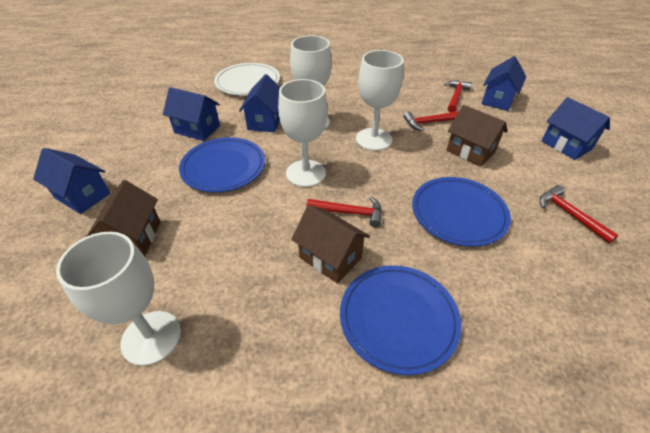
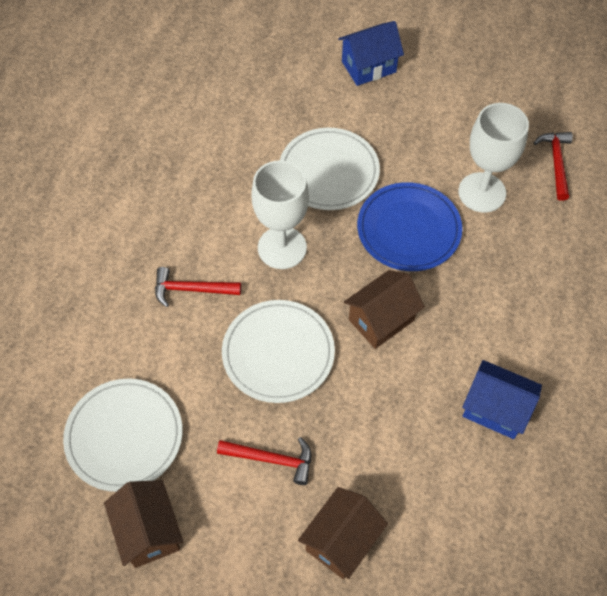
blue house: [33,148,110,214] [163,87,220,141] [239,74,280,132] [482,56,526,111] [542,97,610,160] = 5 -> [338,21,404,86] [462,360,542,439] = 2
blue plate: [179,137,265,192] [340,265,461,375] [412,177,511,247] = 3 -> [357,182,462,271] = 1
red hammer: [306,196,382,227] [403,111,459,131] [444,80,472,113] [540,185,619,244] = 4 -> [155,267,241,307] [217,437,311,485] [534,132,573,201] = 3
white goblet: [56,231,181,366] [278,79,328,187] [290,36,332,130] [356,50,404,151] = 4 -> [251,160,309,269] [458,103,529,213] = 2
white plate: [214,63,280,95] = 1 -> [63,378,183,492] [222,300,335,403] [280,128,380,210] = 3

